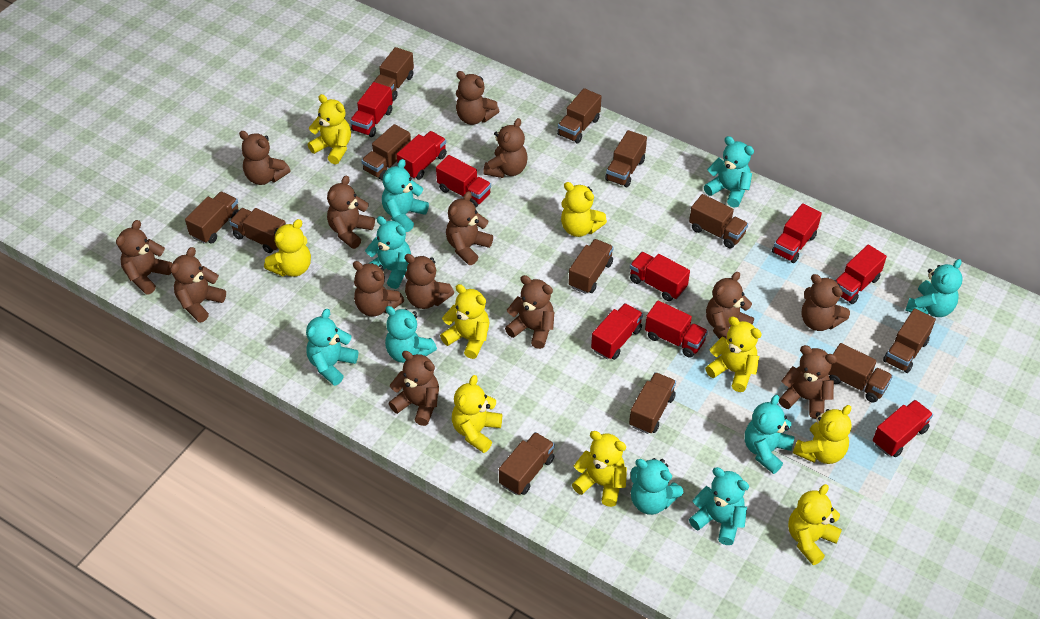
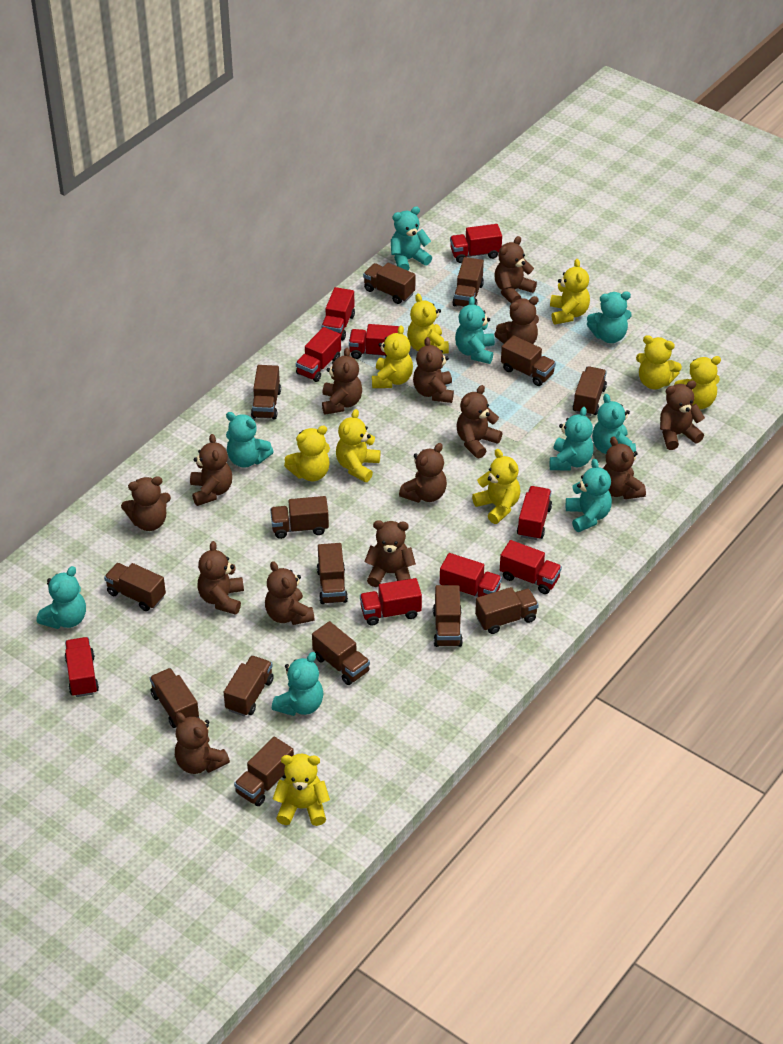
brown truck: [185,192,239,244] [229,208,286,253] [361,124,411,180] [374,47,414,101] [499,432,555,495] [557,88,602,143] [568,239,614,294] [605,130,647,188] [629,372,676,434] [689,194,748,248] [828,343,893,403] [883,308,936,373] = 12 -> [104,563,166,611] [150,668,199,728] [224,655,274,716] [234,737,294,806] [251,365,281,419] [270,496,329,539] [312,621,370,685] [317,543,348,604] [363,263,415,304] [433,585,463,647] [452,257,484,307] [475,587,539,634] [501,335,556,386] [573,366,607,416] = 14

